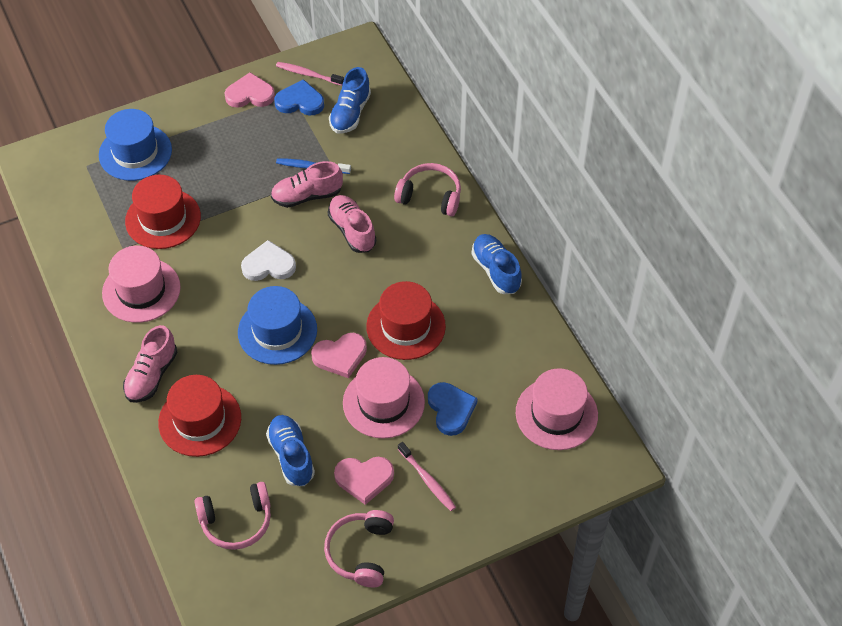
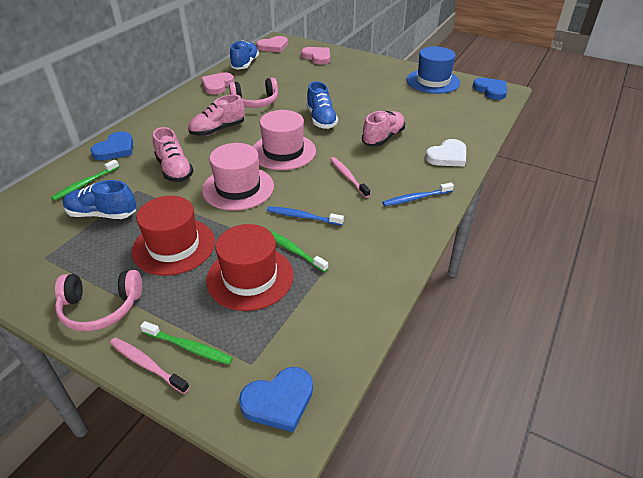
blue hat: [99,109,172,181] [238,286,317,365] = 2 -> [407,47,460,94] = 1
blue heart: [274,79,324,116] [428,382,478,436] = 2 -> [91,131,133,161] [239,367,313,432] [473,78,507,100] = 3
blue toothbrush: [276,158,351,174] = 1 -> [267,206,344,226] [382,182,454,206] = 2
green toothbrush: none = 0 -> [51,159,119,201] [140,321,233,365] [268,229,328,272] = 3
pink hat: [102,246,181,323] [343,357,425,439] [516,368,598,450] = 3 -> [202,143,274,211] [253,110,316,170] = 2
pink headphones: [195,482,271,550] [324,510,394,587] [394,163,461,216] = 3 -> [55,270,142,331] [229,78,278,108] = 2
red hat: [125,175,201,249] [158,375,241,457] [366,281,446,360] = 3 -> [132,196,215,276] [206,224,294,311] = 2

